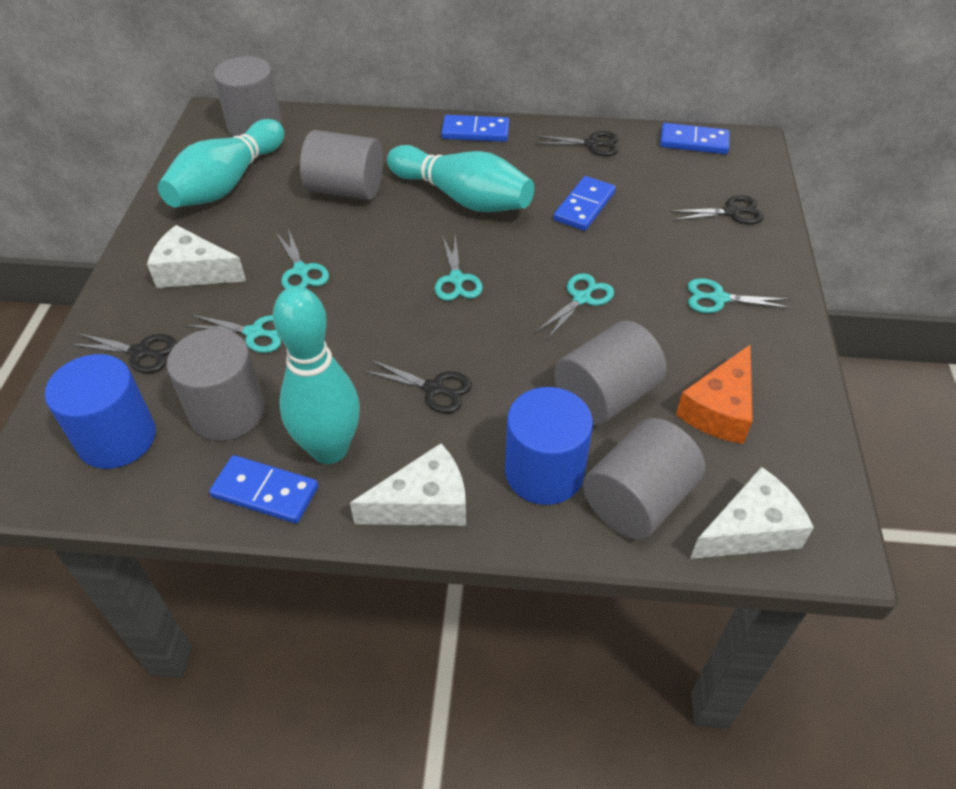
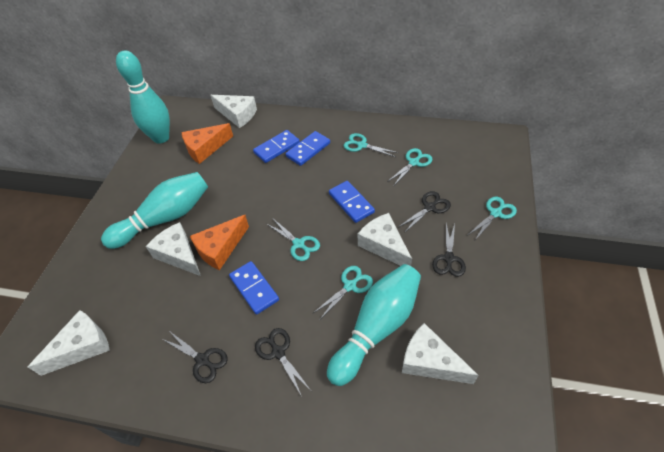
blue cylinder: [45,354,156,469] [505,387,593,505] = 2 -> none = 0
grey cylinder: [167,329,265,441] [214,56,282,136] [300,130,383,200] [554,321,666,425] [583,418,705,539] = 5 -> none = 0
orange cheese: [676,345,753,444] = 1 -> [181,123,233,164] [190,215,249,270] = 2
white cheese: [147,225,246,288] [350,443,466,526] [690,467,814,559] = 3 -> [28,310,110,376] [146,222,201,276] [210,95,257,128] [358,213,412,266] [402,323,479,384] = 5

